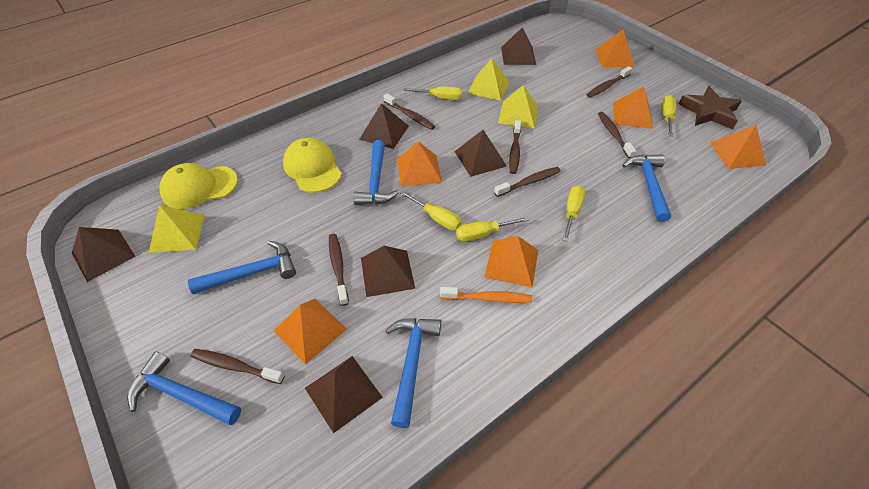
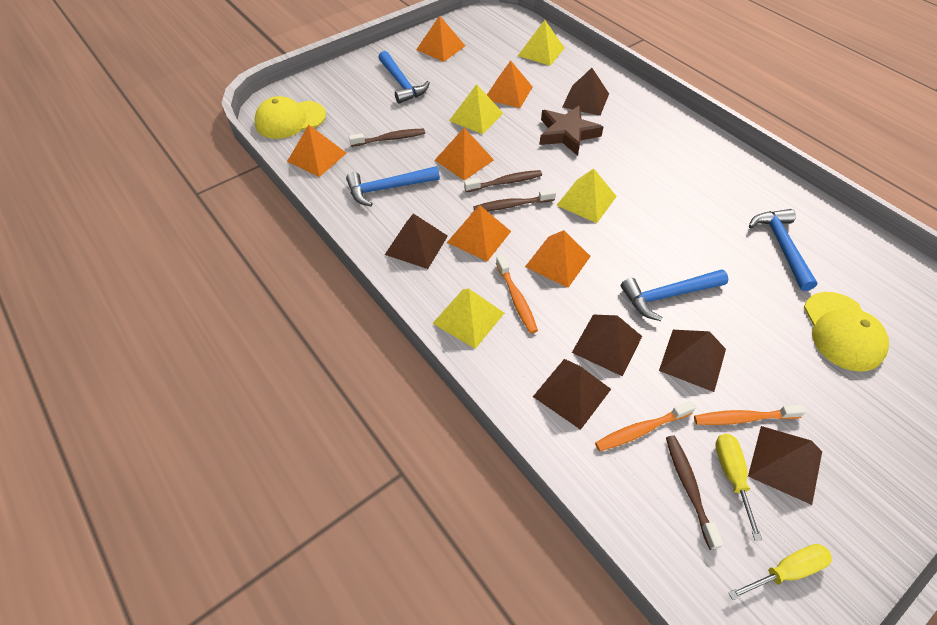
blue hammer: [128,352,241,425] [188,241,296,294] [354,140,399,205] [385,318,441,428] [622,154,671,222] = 5 -> [346,166,440,206] [378,51,430,104] [621,269,728,321] [749,209,817,291] = 4
brown toothbrush: [191,349,284,384] [329,234,349,306] [384,93,435,130] [494,167,561,197] [509,120,521,174] [587,66,632,98] [598,112,636,158] = 7 -> [349,129,425,147] [464,170,542,192] [473,189,556,211] [666,435,724,550] = 4
orange toothbrush: [440,287,532,303] = 1 -> [496,255,538,334] [595,401,696,451] [694,405,806,425] = 3
yellow pyramid: [149,205,205,253] [467,58,510,101] [498,85,538,128] = 3 -> [432,288,504,349] [449,84,503,134] [518,20,564,66] [556,169,617,223] = 4
yellow screwdriver: [400,191,462,230] [404,87,463,100] [456,217,529,241] [563,185,585,242] [661,95,676,136] = 5 -> [715,434,762,541] [728,544,832,600] = 2

